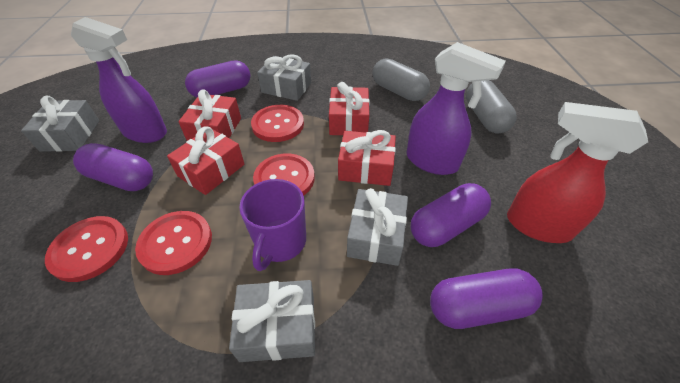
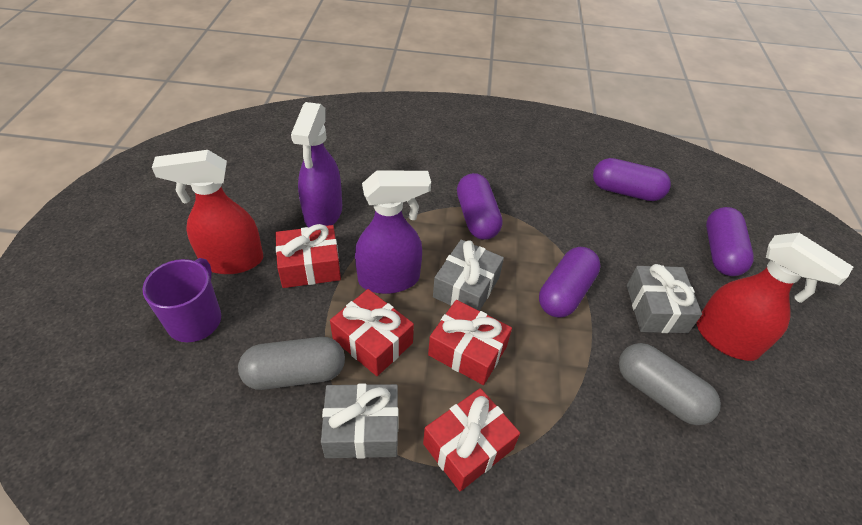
grey gift: [21,96,99,152] [229,280,315,362] [257,54,311,101] [347,188,408,266] = 4 -> [321,384,399,459] [433,240,504,311] [627,264,702,333] = 3
red button: [45,216,128,282] [135,211,212,275] [251,105,304,142] [253,154,315,196] = 4 -> none = 0
red spray bottle: [507,102,648,243] = 1 -> [152,150,264,274] [696,233,853,361] = 2

